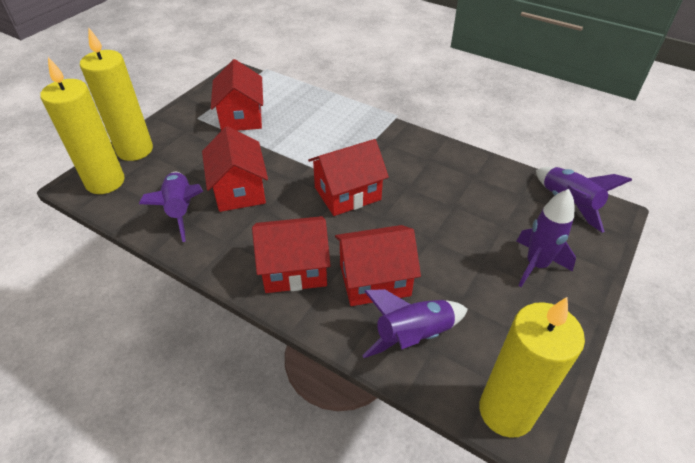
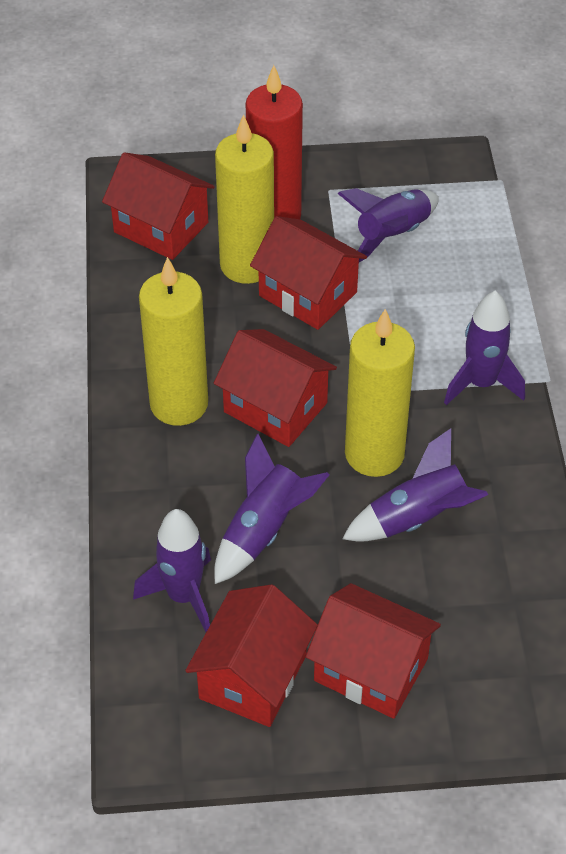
purple rocket: [139,172,203,242] [362,289,468,358] [517,189,576,287] [536,167,632,233] = 4 -> [133,509,211,632] [214,434,330,584] [337,188,439,262] [343,428,488,542] [444,290,525,405] = 5
red candle: none = 0 -> [246,65,303,219] = 1

